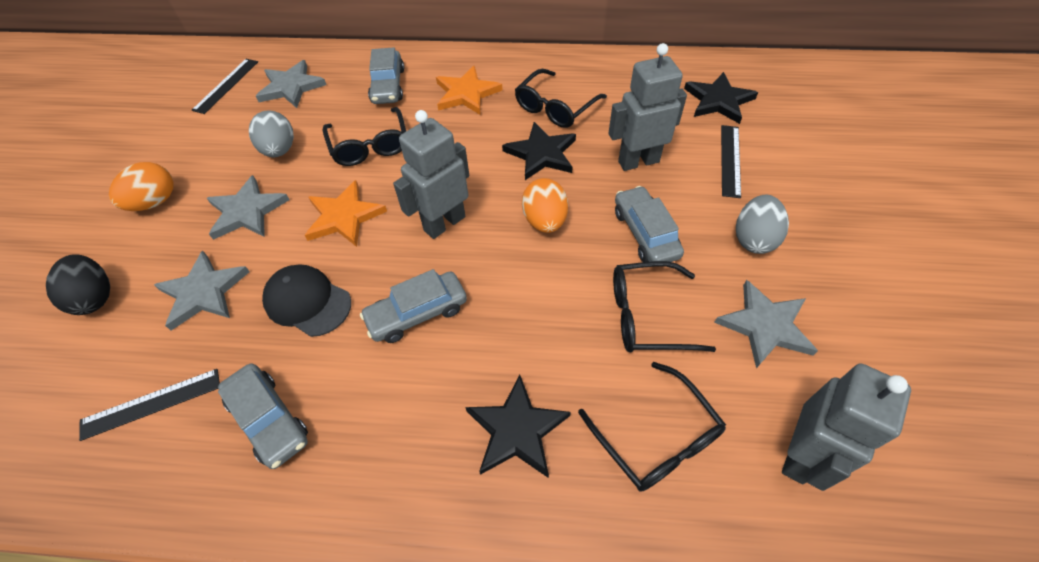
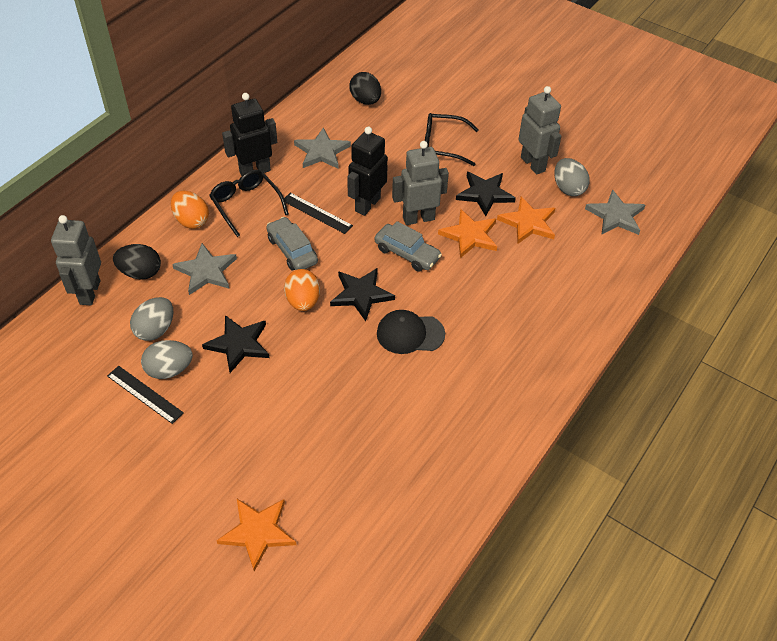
black egg: [46,254,110,315] = 1 -> [113,244,161,280] [349,72,381,105] = 2
black glasses: [323,107,406,166] [515,69,607,128] [578,362,726,492] [613,261,716,352] = 4 -> [209,170,289,237] [425,113,479,166] = 2
black robot: none = 0 -> [222,93,277,176] [347,127,388,216] = 2
black ruler: [79,369,220,441] [192,59,258,114] [721,125,741,198] = 3 -> [107,366,184,424] [284,193,353,234] = 2
grey car: [218,363,308,469] [360,269,467,343] [368,47,404,104] [615,186,684,262] = 4 -> [266,217,318,271] [374,221,442,271] = 2
grey egg: [249,110,294,157] [736,195,789,254] = 2 -> [130,297,173,341] [141,340,193,379] [554,158,589,196] = 3
grey star: [154,251,250,330] [207,175,290,240] [256,60,326,108] [714,280,818,368] = 4 -> [172,243,237,295] [294,127,351,169] [585,189,645,235] = 3
orange star: [305,180,387,247] [436,66,502,115] = 2 -> [216,499,296,572] [438,209,497,258] [497,197,556,244] = 3

